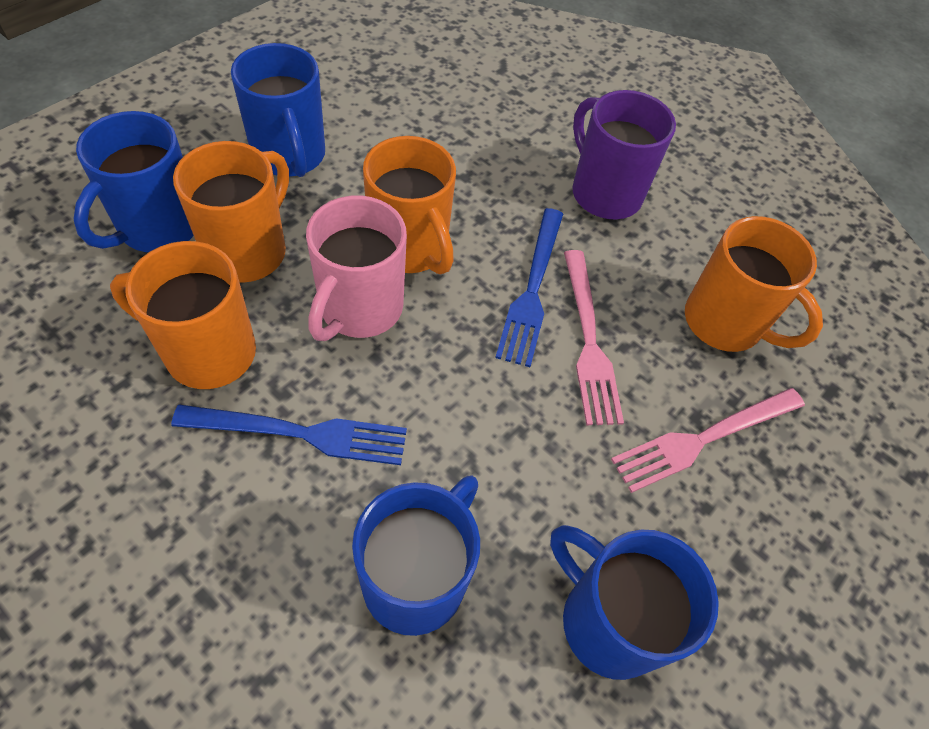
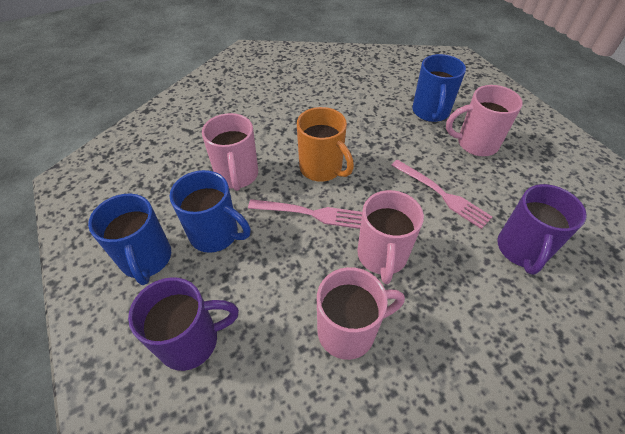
blue fork: [171,405,407,465] [495,208,563,367] = 2 -> none = 0
blue mug: [74,111,194,252] [231,43,325,177] [352,476,480,636] [550,525,719,680] = 4 -> [88,194,171,285] [170,170,251,253] [412,54,466,122] = 3
orange mug: [110,241,256,389] [173,141,289,283] [363,136,456,275] [685,216,823,352] = 4 -> [297,107,354,182] = 1
pink mug: [306,195,407,341] = 1 -> [202,113,258,191] [317,267,405,360] [357,190,424,284] [446,85,523,156] = 4
purple mug: [572,90,676,220] = 1 -> [128,277,239,371] [497,184,587,275] = 2

